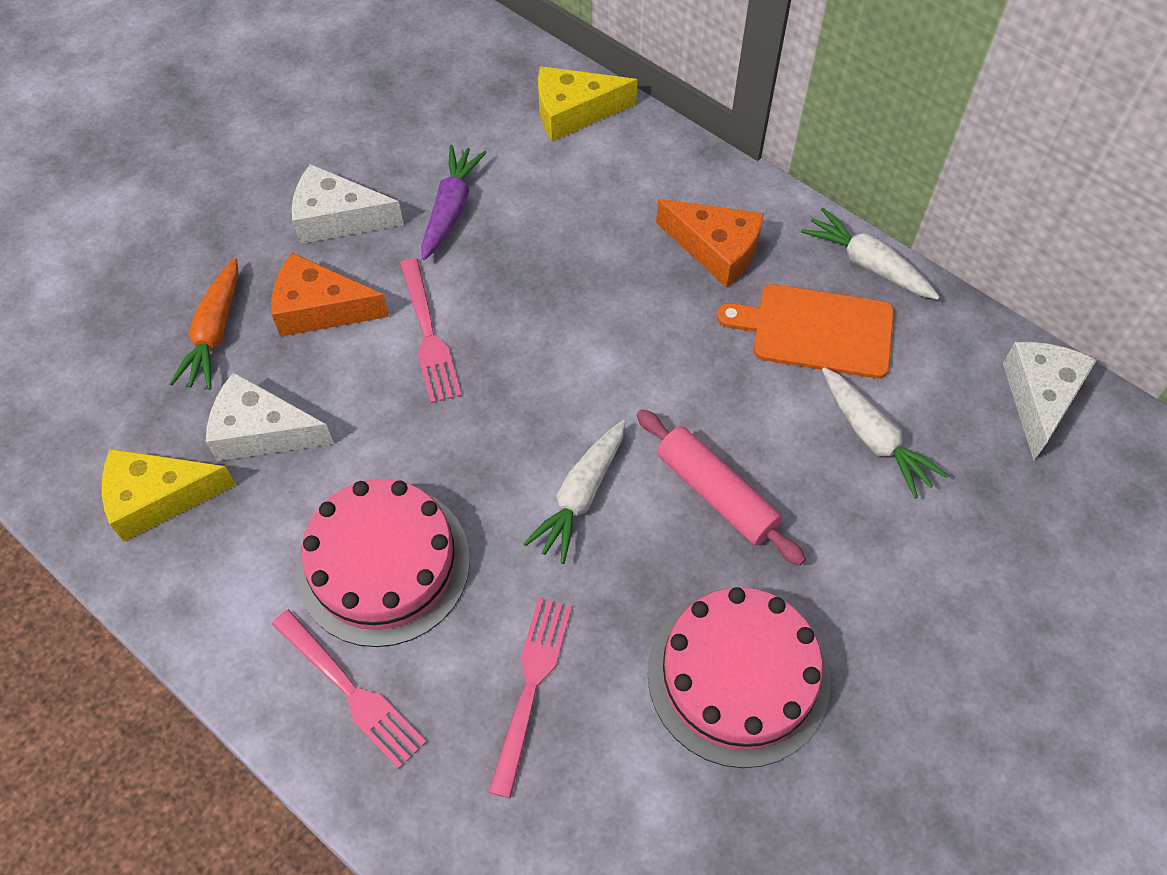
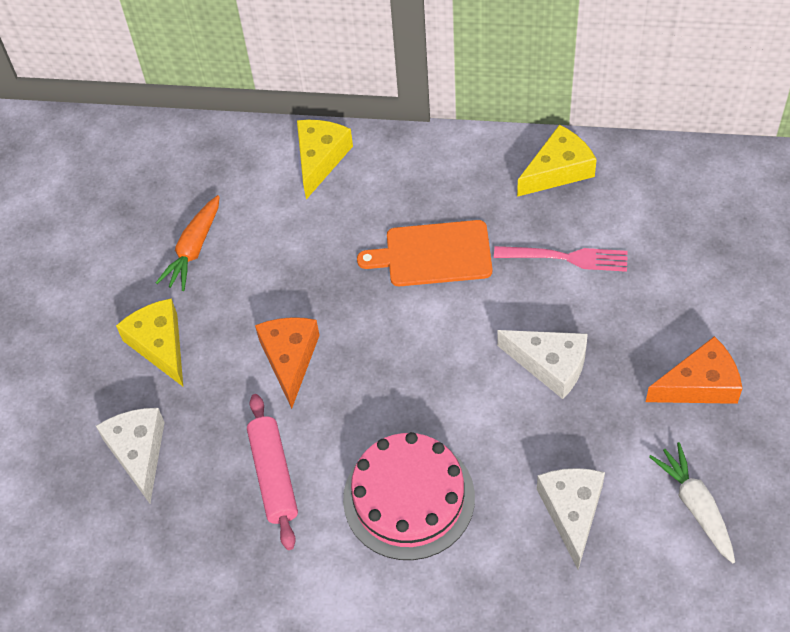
pink cake: [296,479,470,647] [648,587,830,768] = 2 -> [343,432,475,560] = 1
pink fork: [272,609,426,769] [400,258,462,403] [489,598,572,798] = 3 -> [494,246,628,272] = 1
purple carrot: [421,145,487,260] = 1 -> none = 0
white carrot: [523,420,625,564] [801,208,940,300] [822,367,948,499] = 3 -> [649,442,735,563] = 1
yellow cheese: [102,449,236,542] [538,66,637,141] = 2 -> [116,299,183,386] [297,120,353,200] [517,124,597,197] = 3

